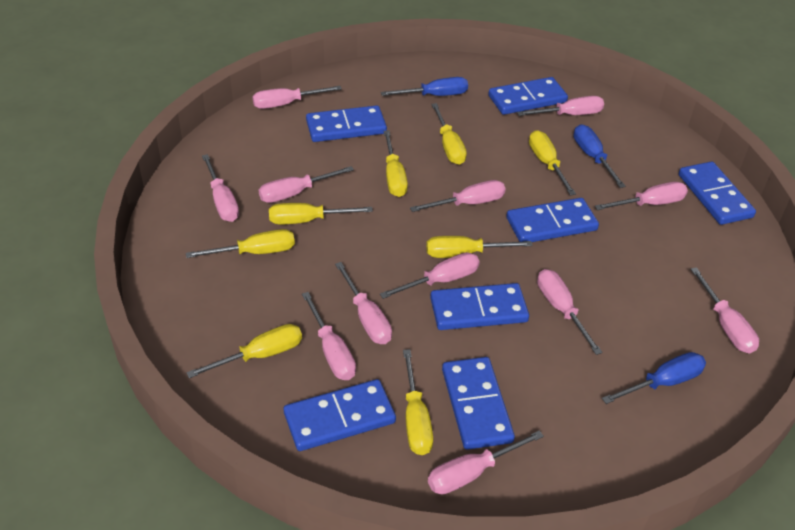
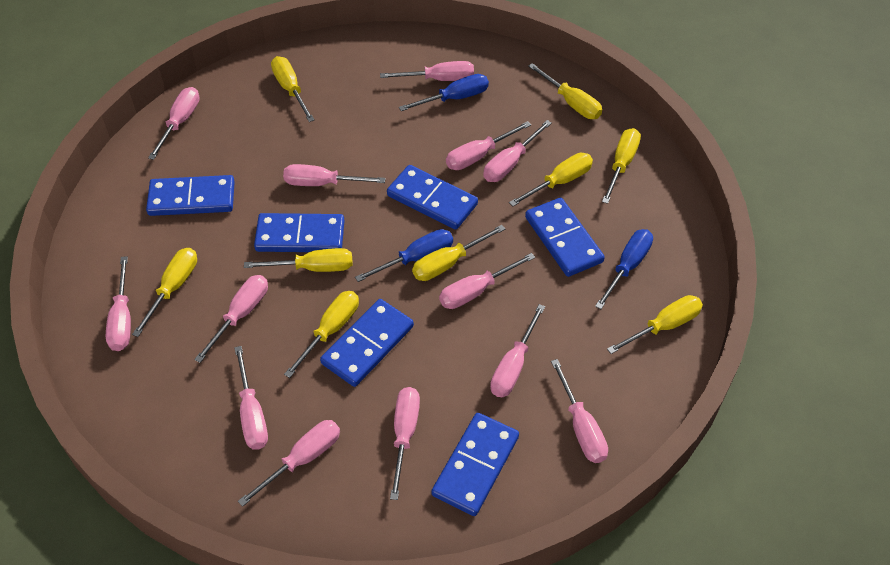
blue domino: [284,379,396,451] [306,105,387,142] [430,283,529,330] [442,357,515,450] [488,77,568,115] [506,198,599,242] [679,162,756,225] = 7 -> [146,175,235,216] [254,213,345,252] [320,299,414,387] [387,165,478,230] [431,413,519,516] [525,198,605,277] = 6
pink screwdriver: [202,154,239,222] [252,86,342,109] [259,166,354,203] [302,292,356,380] [335,262,392,344] [380,252,480,299] [410,180,506,212] [428,430,544,495] [517,96,604,116] [537,269,603,355] [595,182,688,210] [691,267,759,354] = 12 -> [106,256,131,351] [148,87,200,160] [194,275,268,363] [234,346,268,449] [238,420,340,507] [283,164,386,186] [380,61,474,81] [390,387,420,500] [439,253,535,309] [446,121,531,170] [483,120,552,182] [490,304,545,397] [551,359,608,463] = 13
yellow screwdriver: [186,229,295,258] [186,324,302,378] [269,203,373,224] [384,130,408,197] [403,349,433,455] [426,236,532,258] [431,103,467,165] [529,130,576,196] = 8 -> [132,248,197,337] [244,248,353,272] [271,56,315,122] [284,291,359,378] [412,225,505,281] [509,153,593,207] [528,63,602,119] [602,128,641,204] [607,295,703,354] = 9

